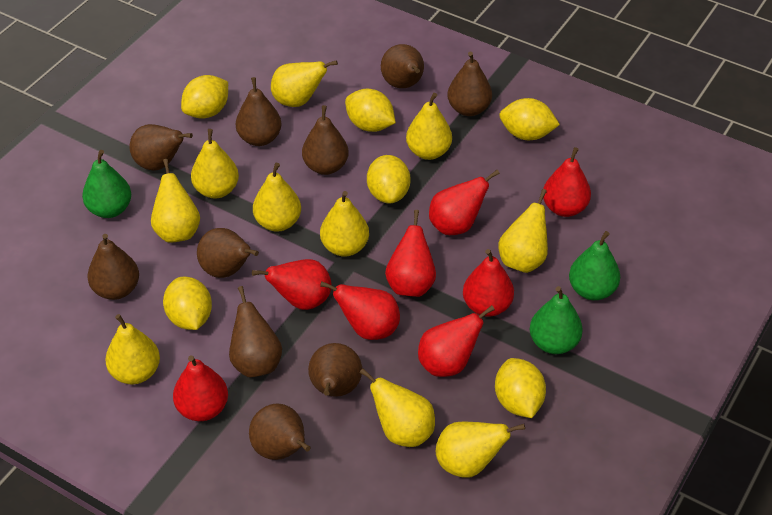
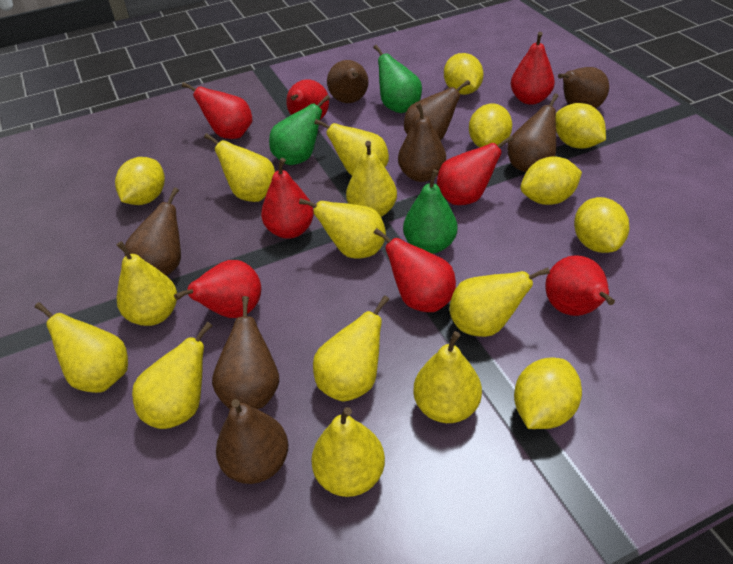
brown pear: [87,234,139,300] [130,124,193,171] [197,228,259,278] [229,286,282,378] [236,77,281,146] [249,403,311,460] [302,105,349,175] [308,343,362,397] [381,44,424,88] [447,52,492,116] = 10 -> [124,187,181,276] [212,296,279,409] [216,399,288,484] [327,60,368,103] [398,103,446,182] [404,80,470,141] [507,93,559,172] [558,67,609,108] = 8
yellow lemon: [163,277,212,330] [181,75,228,119] [345,89,396,132] [367,155,410,204] [495,358,546,418] [499,98,560,140] = 6 -> [115,157,165,205] [444,53,484,95] [469,104,512,147] [514,358,582,429] [520,156,582,205] [556,103,606,149] [574,197,630,253] = 7
yellow pear: [105,314,160,385] [151,159,200,243] [191,129,239,199] [253,163,301,232] [271,60,338,107] [320,191,369,257] [360,368,435,447] [406,93,452,160] [436,421,525,478] [498,189,548,273] = 10 -> [35,302,128,393] [117,241,177,326] [132,322,212,429] [204,133,275,202] [299,198,386,259] [311,407,385,497] [313,295,389,402] [314,119,389,176] [346,141,397,217] [413,331,482,423] [449,268,550,337] = 11

